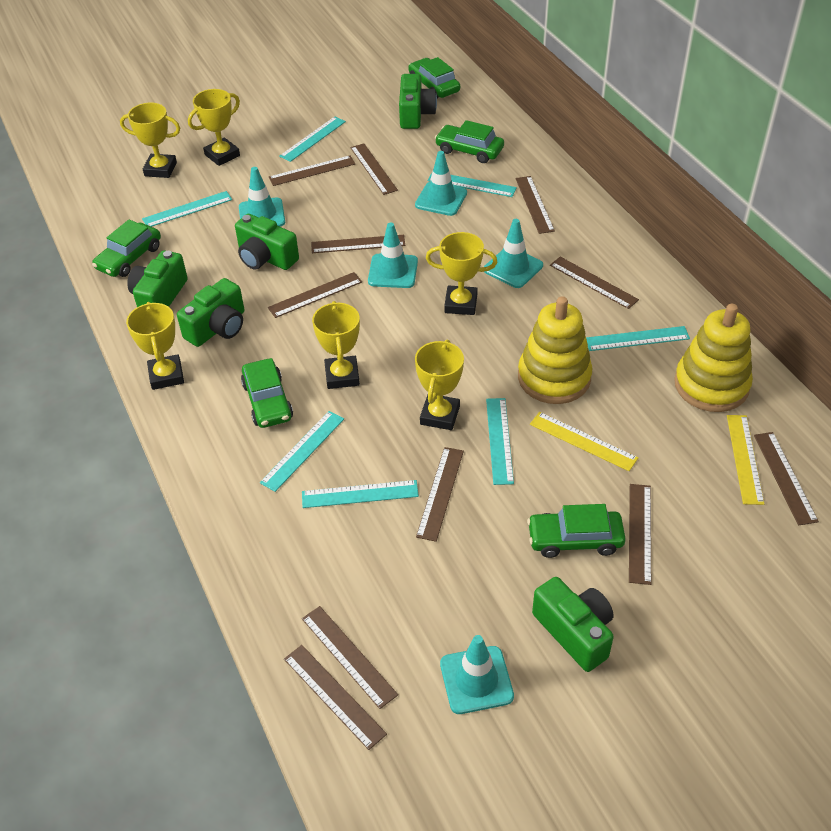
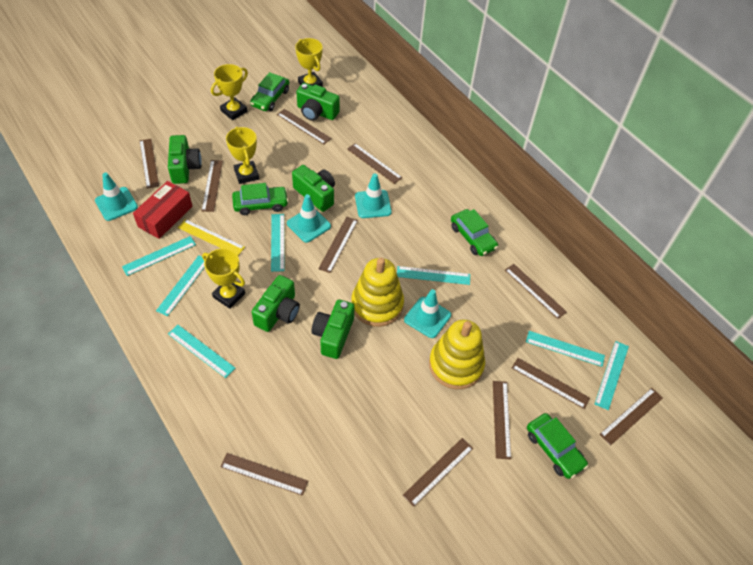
green car: [92,220,161,277] [241,358,293,428] [408,57,460,99] [435,120,504,163] [527,504,626,558] = 5 -> [232,183,289,215] [250,72,289,111] [451,209,498,256] [527,413,588,479] = 4
red box: none = 0 -> [133,181,192,239] = 1
turquoise traffic cone: [239,167,285,227] [368,223,418,288] [415,151,467,216] [440,635,514,714] [484,219,543,288] = 5 -> [95,173,138,221] [287,194,331,243] [355,173,392,218] [404,289,451,338] = 4
yellow ruler: [530,412,638,471] [727,415,764,505] = 2 -> [178,219,245,255] = 1
yellow trophy: [120,103,180,178] [126,302,184,390] [188,89,240,166] [312,301,360,389] [415,340,464,430] [426,232,497,315] = 6 -> [202,248,245,309] [211,64,248,120] [226,127,259,184] [295,38,323,87] = 4

